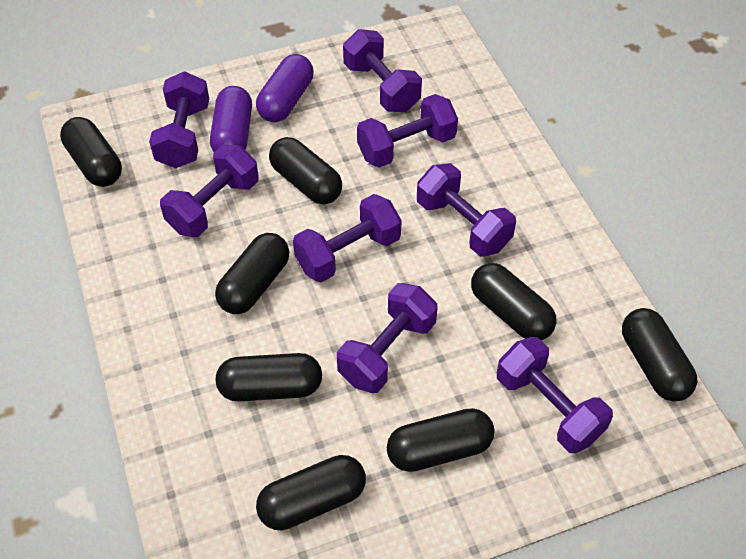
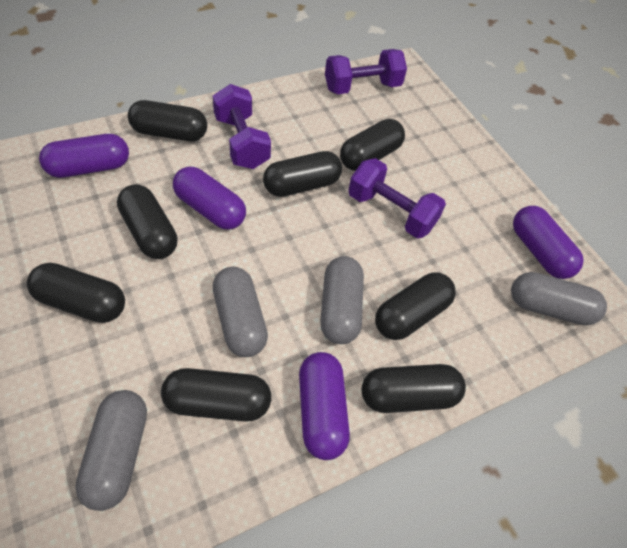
grey capsule: none = 0 -> [75,390,147,511] [213,267,268,357] [320,256,364,344] [511,272,607,325] = 4
purple capsule: [210,86,252,152] [256,54,314,122] = 2 -> [39,134,129,178] [173,167,246,230] [299,352,350,460] [513,206,584,279] = 4
purple dumbbell: [149,71,209,168] [160,145,259,237] [293,194,402,282] [337,283,438,393] [343,29,422,112] [357,94,458,168] [417,163,516,257] [497,337,613,453] = 8 -> [213,84,271,169] [325,49,407,94] [348,158,446,238] = 3

